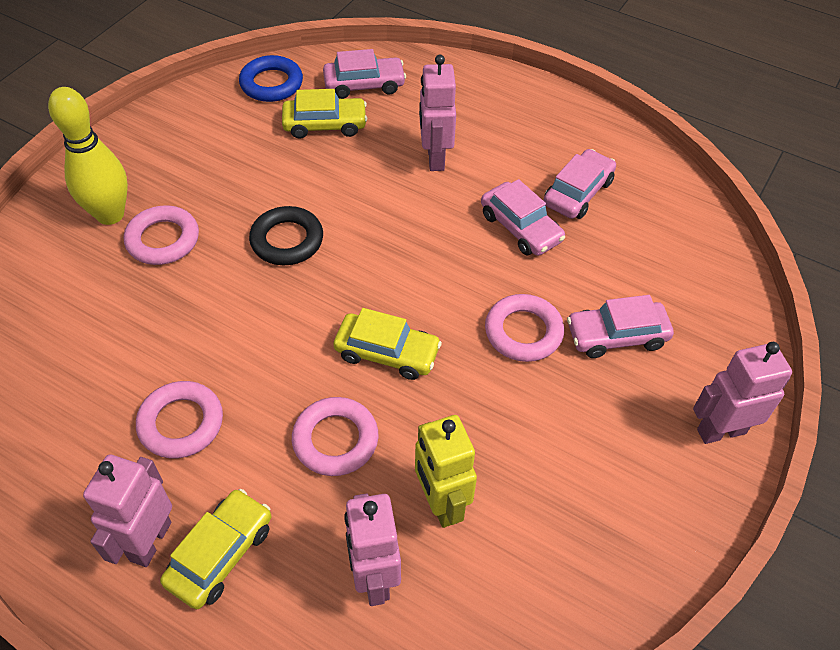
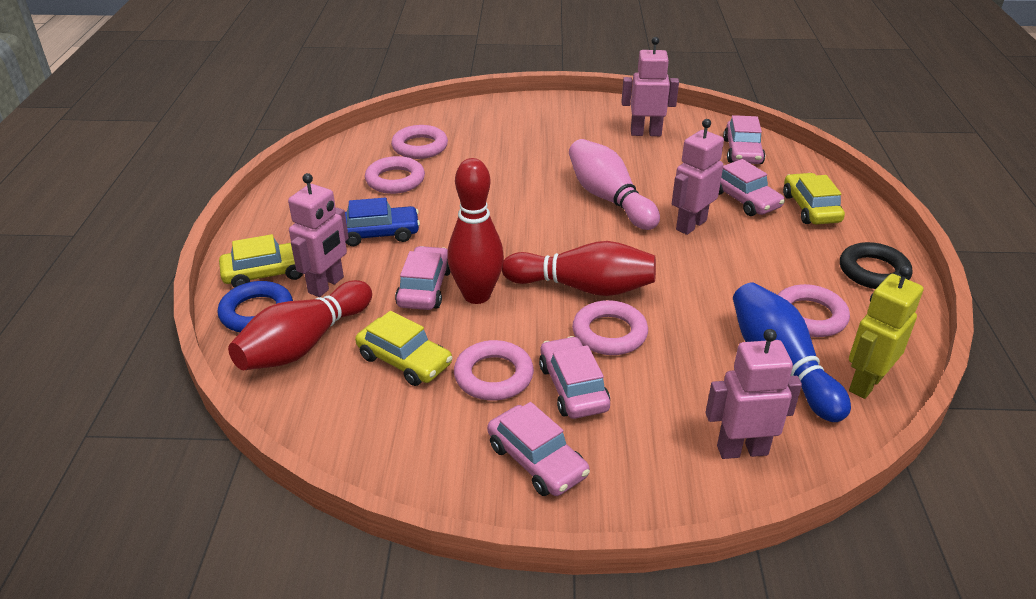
blue bowling pin: none = 0 -> [733,282,851,422] = 1
blue car: none = 0 -> [345,197,420,246] = 1
pink bowling pin: none = 0 -> [569,139,660,230] = 1
pink car: [323,49,406,99] [481,179,565,256] [543,149,616,219] [567,295,674,358] = 4 -> [395,246,451,310] [487,402,590,496] [539,336,610,419] [719,159,785,216] [723,115,765,164] = 5
pink ring: [124,205,199,265] [136,381,223,458] [292,397,379,476] [485,294,564,362] = 4 -> [365,156,425,194] [391,125,448,159] [454,340,534,400] [572,300,648,355] [778,284,850,337] = 5
red bowling pin: none = 0 -> [228,280,372,370] [447,158,504,304] [502,241,656,296] = 3
yellow bowling pin: [48,87,128,225] = 1 -> none = 0

